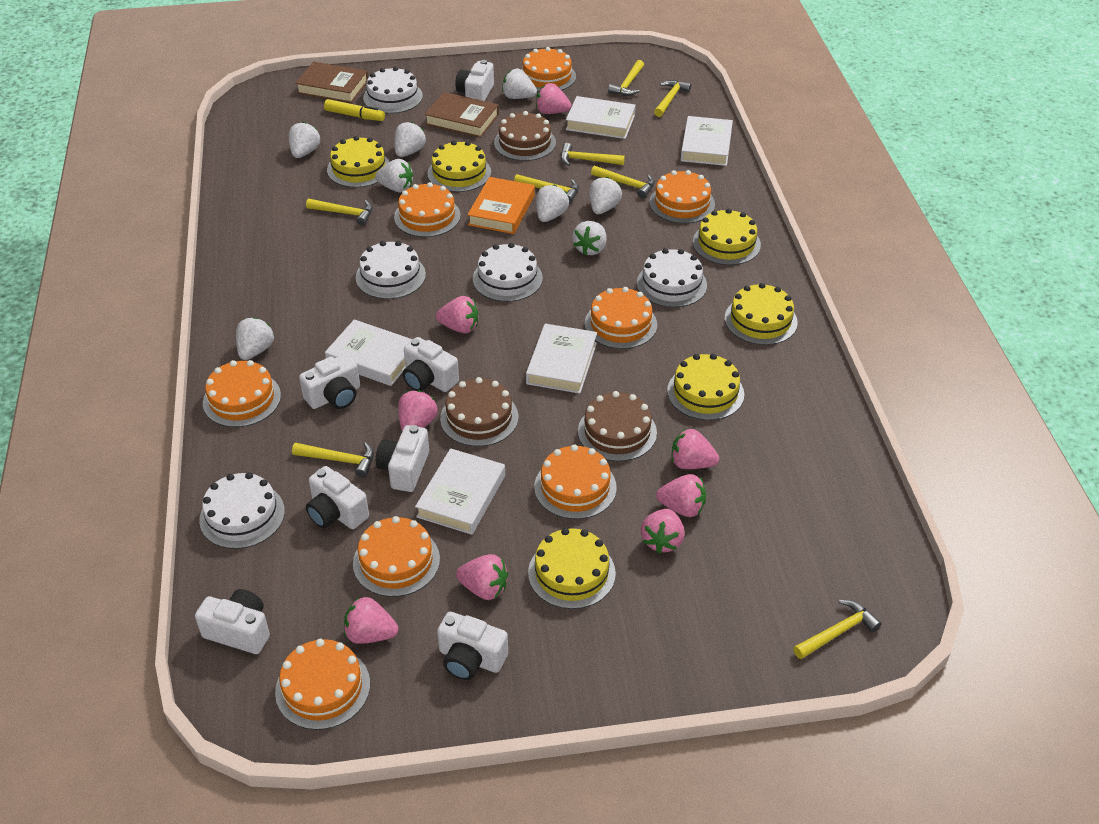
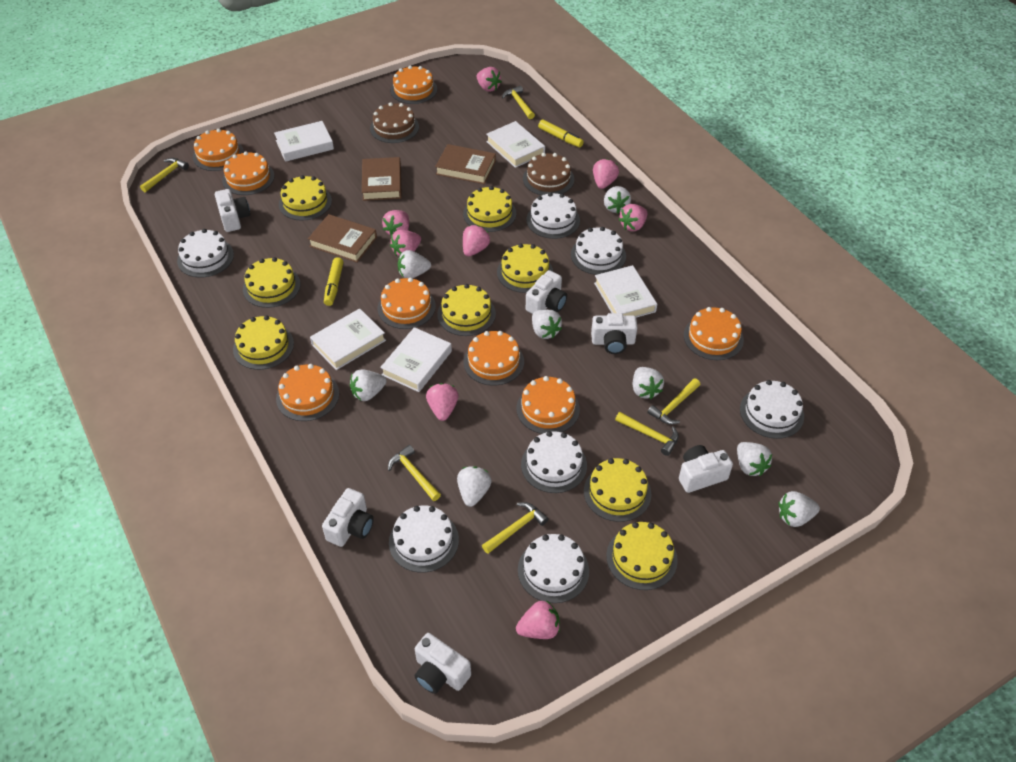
brown book: [296,62,368,103] [425,92,499,138] = 2 -> [308,214,377,263] [362,157,402,201] [435,144,496,184] = 3
brown cake: [440,377,518,447] [494,111,556,161] [578,391,657,461] = 3 -> [370,102,419,143] [523,153,574,195] = 2
orange book: [467,177,535,234] = 1 -> none = 0
white cake: [199,472,285,549] [356,241,426,299] [363,67,423,114] [473,243,543,302] [637,248,707,307] = 5 -> [177,229,234,278] [389,505,459,573] [518,534,589,603] [521,431,587,493] [527,192,580,239] [571,227,626,275] [740,380,804,439] = 7
white camera: [195,589,270,654] [299,353,360,409] [306,466,369,529] [376,425,429,492] [403,337,459,392] [437,612,508,680] [455,60,494,101] = 7 -> [215,189,250,232] [322,488,374,547] [415,633,471,694] [526,270,567,314] [591,313,637,354] [679,445,733,493] = 6
yellow cake: [327,136,390,188] [428,141,491,192] [528,528,616,609] [667,354,744,420] [693,208,761,265] [725,283,798,345] = 6 -> [233,315,294,370] [243,257,300,308] [279,175,332,221] [437,284,496,336] [463,186,516,232] [497,243,553,293] [584,458,651,522] [606,522,678,590] = 8
yellow hammer: [292,442,374,478] [306,199,373,226] [514,174,579,203] [561,143,625,166] [591,166,655,198] [608,60,644,96] [654,80,691,117] [793,600,882,659] = 8 -> [140,158,189,192] [388,445,441,501] [482,502,549,554] [502,86,535,119] [615,412,679,456] [647,378,700,425] = 6
yellow marker: [324,99,385,121] = 1 -> [324,257,343,306] [538,120,584,147] = 2

